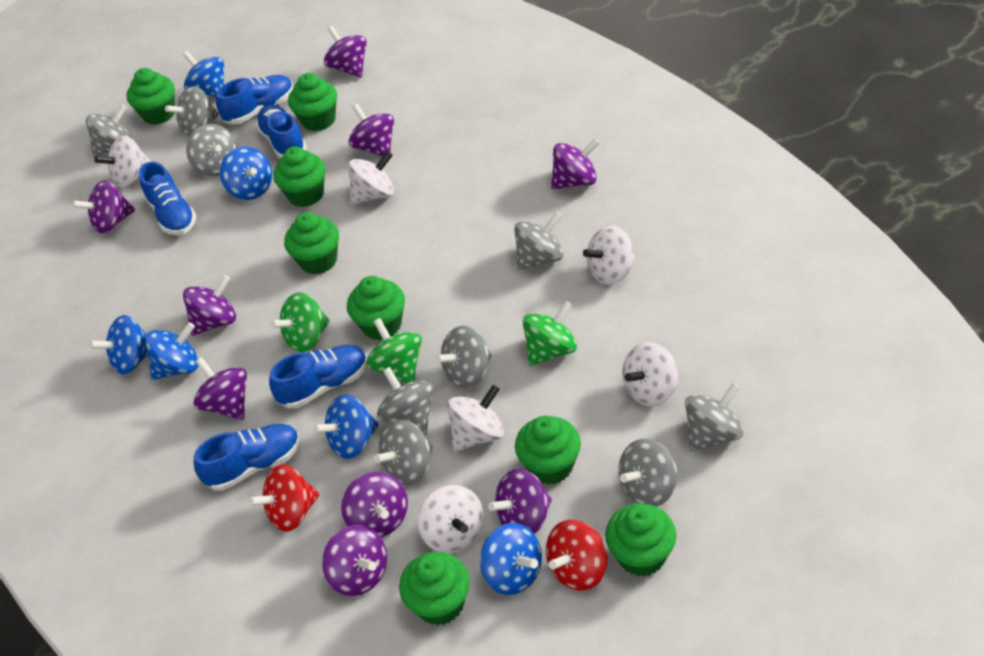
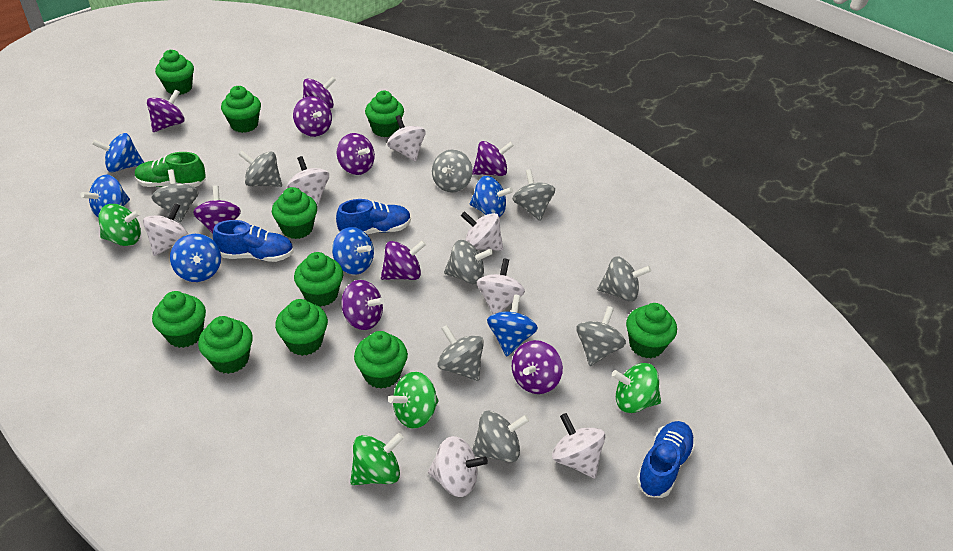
blue shoe: [139,162,197,235] [194,424,300,491] [216,75,293,125] [255,105,307,159] [269,345,367,409] = 5 -> [213,220,294,262] [336,199,411,235] [636,421,695,498] = 3
green cupcake: [127,68,175,125] [273,147,325,207] [284,212,339,275] [288,73,337,131] [347,276,405,340] [399,552,470,626] [515,416,581,485] [605,503,676,577] = 8 -> [152,291,206,348] [155,50,194,95] [198,316,253,374] [221,86,261,133] [272,187,317,239] [275,299,328,356] [294,252,343,307] [354,331,408,389] [365,91,404,137] [626,303,677,358] = 10
green shoe: none = 0 -> [135,152,206,187] = 1
green spinning top: [271,292,330,352] [366,318,422,383] [522,301,577,366] = 3 -> [99,204,141,246] [350,433,404,485] [388,372,439,429] [612,363,661,413] = 4
red spinning top: [249,464,319,532] [546,520,608,591] = 2 -> none = 0
white spinning top: [94,136,152,188] [348,151,394,205] [418,485,484,553] [447,385,504,452] [583,225,635,285] [622,342,678,406] = 6 -> [143,203,189,256] [287,156,329,206] [387,115,425,162] [428,436,488,497] [461,211,503,251] [477,258,525,314] [552,413,605,478] = 7

